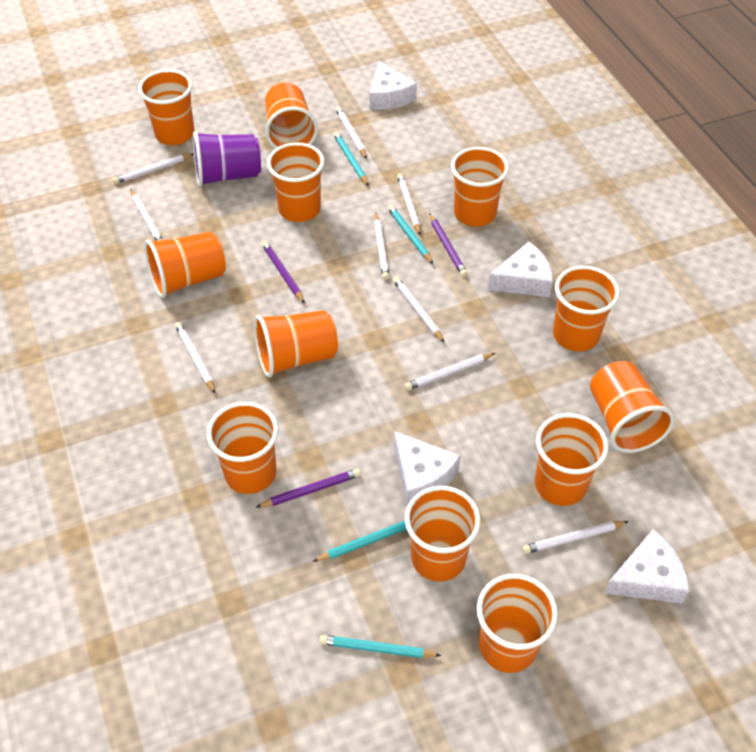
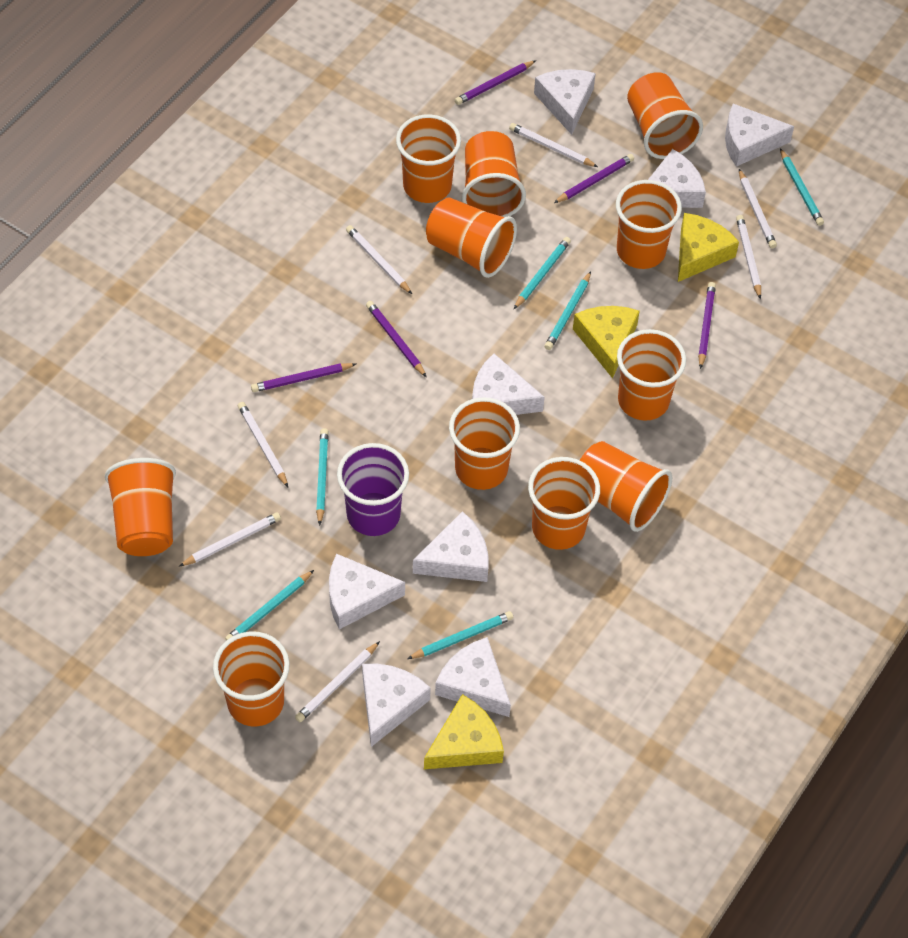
orange cup: [138,69,195,145] [145,232,226,298] [207,402,279,494] [254,310,338,378] [265,83,318,149] [267,142,325,222] [405,486,481,581] [451,147,509,227] [477,574,558,673] [535,413,609,506] [553,266,620,352] [590,361,675,453] = 12 -> [105,458,176,556] [213,631,290,727] [396,114,461,203] [426,197,517,278] [449,397,520,490] [462,131,526,217] [528,457,600,550] [580,441,672,532] [616,180,682,269] [617,329,686,421] [627,72,703,159] = 11
purple pencil: [256,468,361,507] [262,241,305,304] [429,213,467,277] = 3 -> [251,363,356,392] [366,301,427,377] [455,60,536,105] [554,154,634,203] [698,282,716,369] = 5
turquoise pencil: [313,521,407,562] [319,635,441,658] [333,132,369,186] [388,205,433,264] = 4 -> [225,570,314,640] [316,428,329,526] [407,611,513,659] [514,237,571,309] [544,271,591,350] [780,148,824,226] = 6
white cheese: [370,61,417,110] [394,431,461,505] [487,242,553,297] [604,529,689,604] = 4 -> [329,554,405,630] [362,664,431,747] [413,511,488,582] [435,637,511,717] [472,354,545,415] [534,69,596,135] [648,149,706,208] [725,104,794,167] = 8
white pencil: [113,153,194,184] [130,189,163,241] [175,322,216,394] [335,106,367,159] [374,213,389,280] [393,277,445,343] [397,173,421,235] [405,353,495,390] [522,521,629,554] = 9 -> [179,512,281,567] [238,402,288,487] [295,641,380,722] [346,225,412,294] [509,123,598,167] [736,215,761,299] [739,169,777,249] = 7
yellow cheese: none = 0 -> [424,694,504,769] [573,306,640,378] [678,213,739,282] = 3

